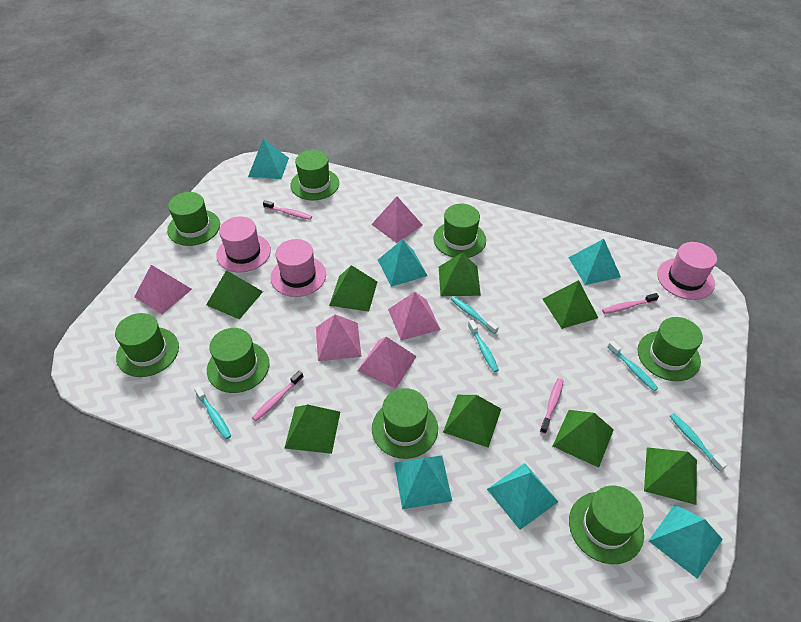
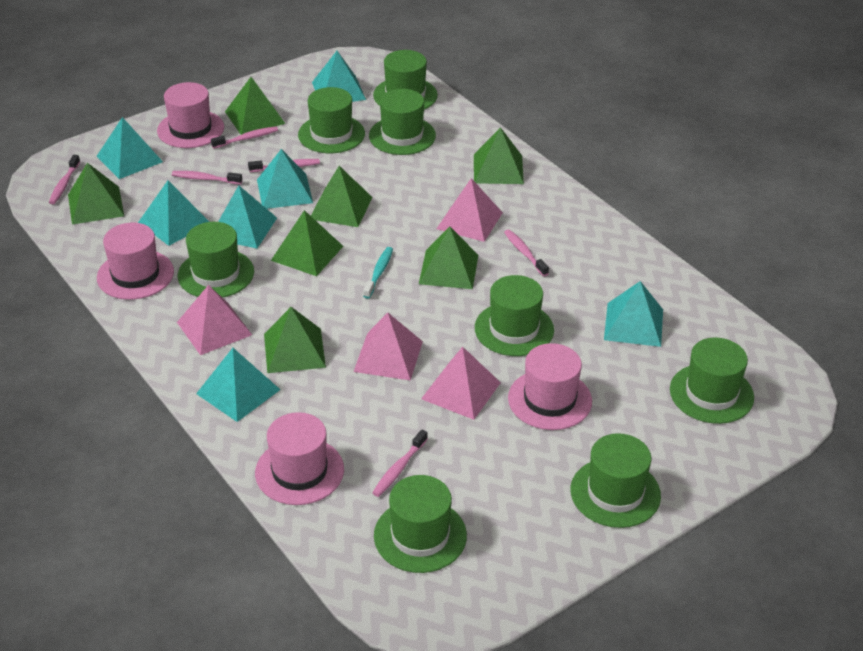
green pyramid: [206,270,263,320] [285,405,340,454] [329,265,377,312] [439,253,481,296] [443,395,501,448] [543,280,598,329] [553,410,614,468] [644,447,697,505] = 8 -> [68,163,124,225] [225,77,285,135] [264,307,326,373] [271,210,343,276] [311,166,373,227] [419,226,478,289] [474,127,524,184] = 7
pink hat: [216,217,271,272] [271,239,326,297] [657,242,717,300] = 3 -> [97,223,174,300] [157,82,224,148] [255,412,344,505] [508,343,592,430] = 4
pink pyramid: [134,265,192,314] [316,314,362,361] [357,337,417,389] [371,197,423,243] [388,292,441,340] = 5 -> [177,285,252,355] [354,313,423,381] [421,347,501,420] [436,178,503,242] = 4
pink toothbrush: [252,371,304,421] [263,200,312,220] [540,378,563,434] [602,293,659,314] = 4 -> [49,155,80,204] [172,171,242,184] [211,126,278,149] [248,159,320,172] [372,429,428,497] [504,229,549,276] = 6
turquoise pyramid: [248,139,289,179] [378,239,428,287] [394,455,452,509] [487,463,558,530] [568,239,621,285] [649,505,723,579] = 6 -> [97,117,163,179] [138,181,209,246] [196,348,280,422] [218,185,277,249] [257,149,313,209] [312,51,366,102] [604,281,663,347] = 7
turquoise toothbrush: [194,386,231,439] [451,296,499,334] [468,320,499,372] [608,341,658,391] [670,413,727,471] = 5 -> [363,247,393,299] = 1

